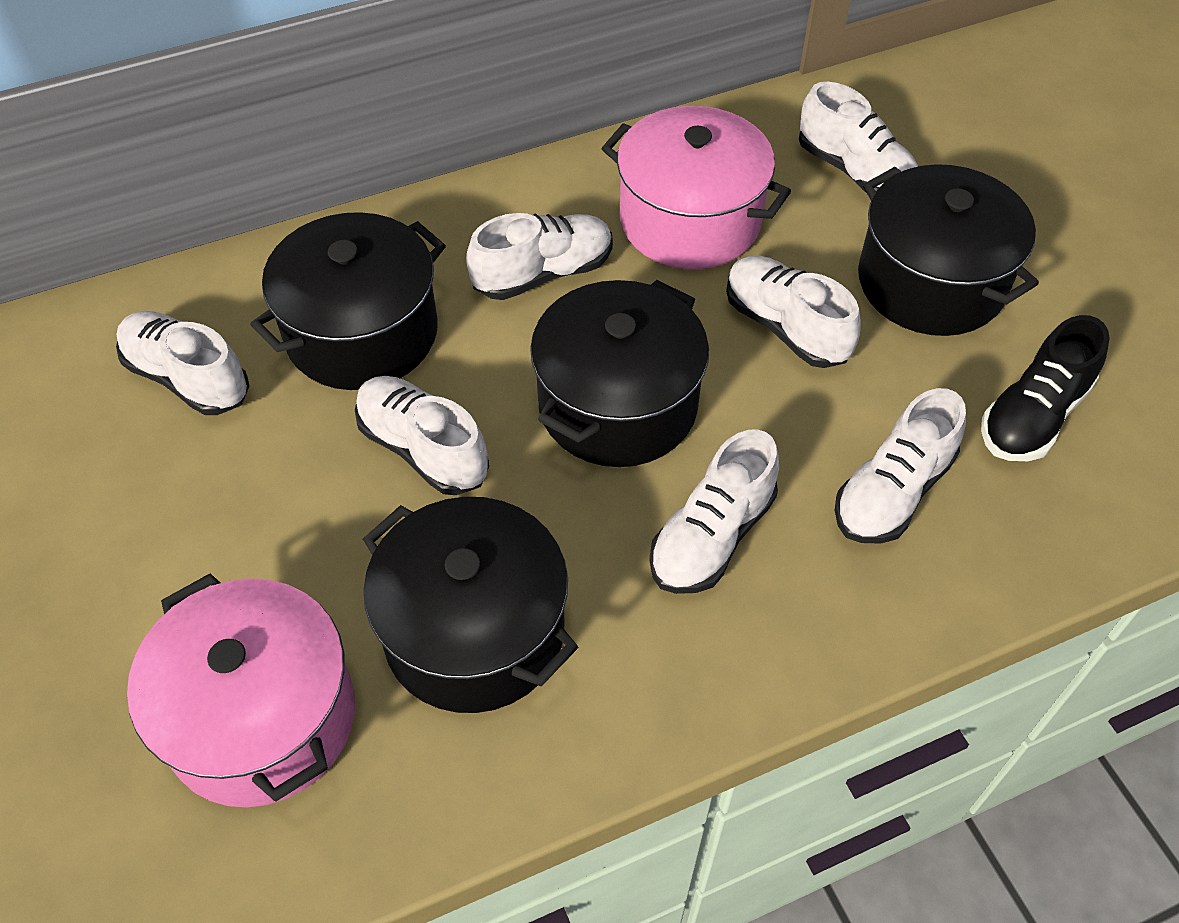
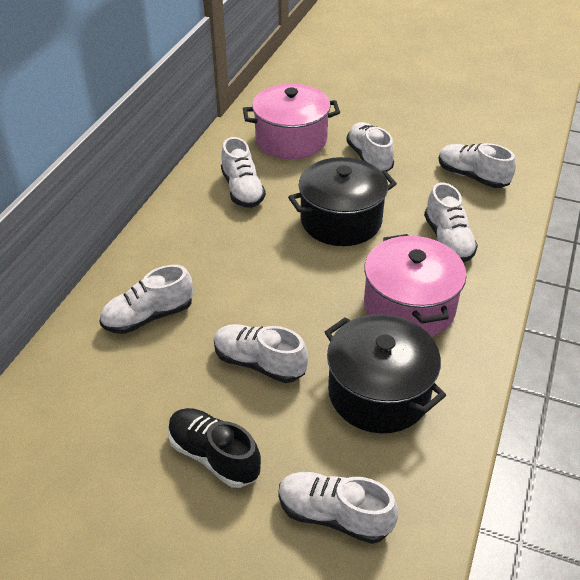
black pot: [250,212,446,390] [363,497,578,713] [530,280,709,467] [858,164,1039,336] = 4 -> [288,157,397,246] [325,314,446,433] = 2

